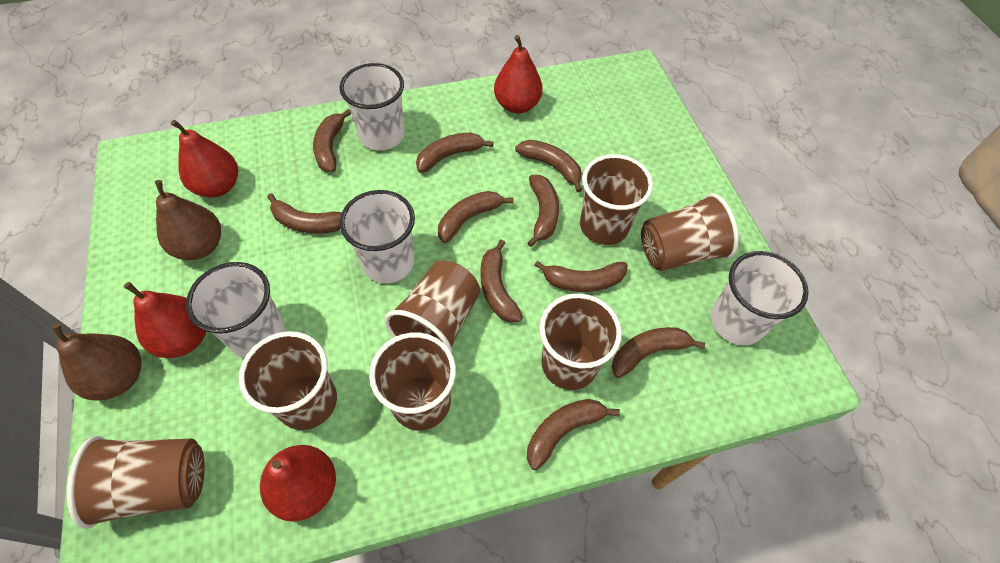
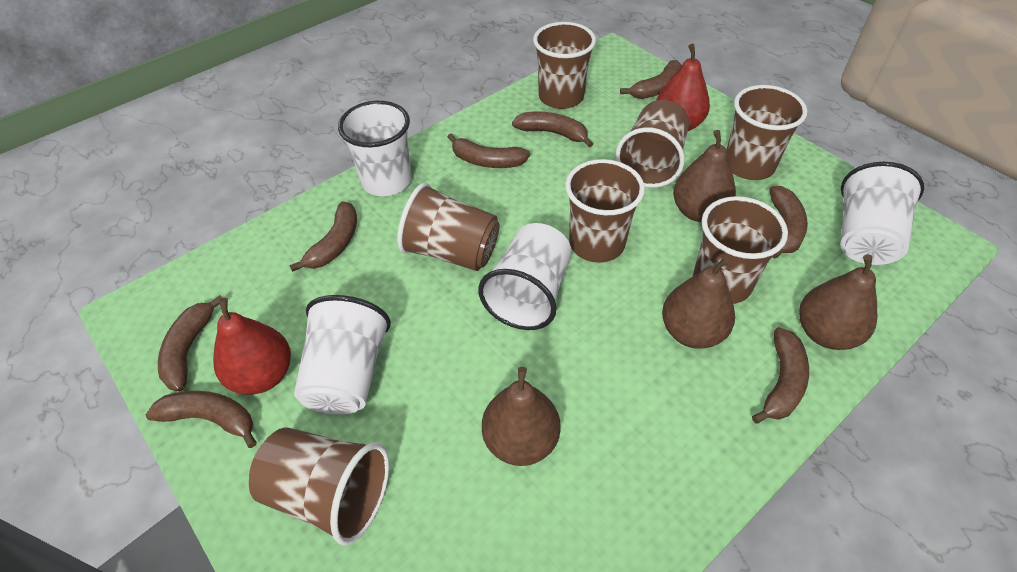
brown banana: [267,193,342,234] [313,109,351,172] [416,133,494,173] [438,191,514,243] [480,240,523,322] [515,140,582,192] [527,175,559,247] [527,399,620,470] [534,261,627,292] [612,327,705,378] = 10 -> [146,391,257,448] [158,295,222,391] [289,201,357,272] [448,134,530,168] [512,111,593,147] [620,60,682,99] [752,327,809,424] [769,186,808,259] = 8
brown pear: [51,323,142,400] [155,180,221,260] = 2 -> [482,367,561,466] [662,257,735,349] [673,130,736,222] [799,254,877,350] = 4
red pear: [124,282,206,358] [171,120,238,197] [260,445,336,522] [494,35,543,113] = 4 -> [213,298,291,395] [656,44,710,131] = 2

